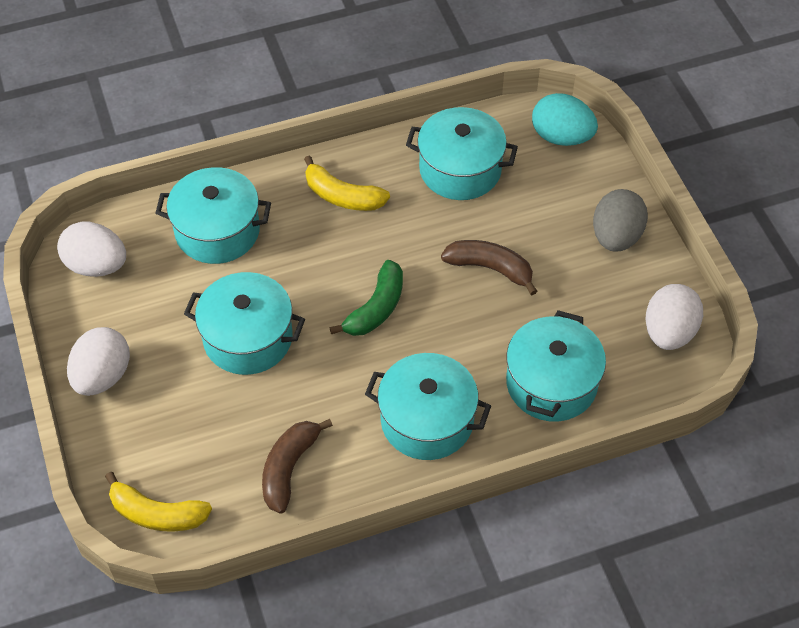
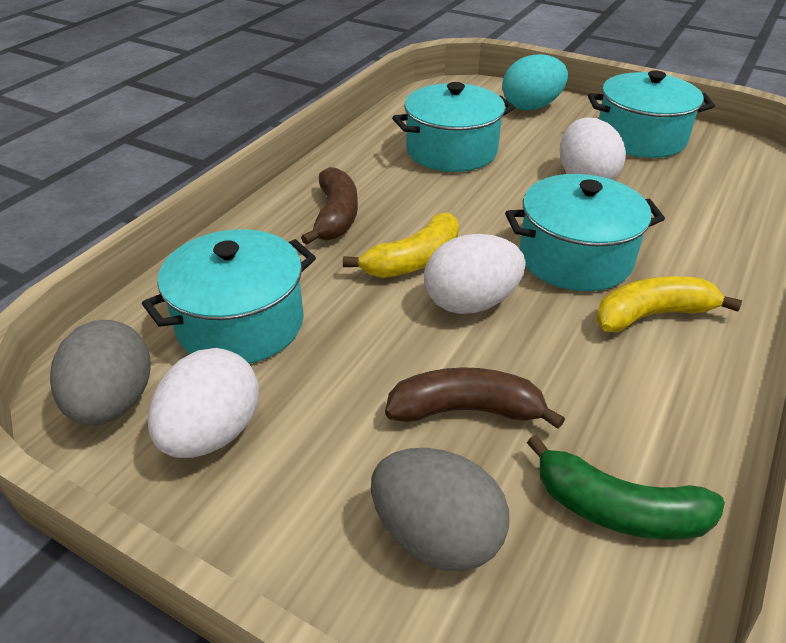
grey egg: [593,189,648,252] = 1 -> [50,320,151,426] [371,448,509,571] = 2
turquoise pot: [156,167,271,264] [184,272,305,375] [365,353,491,460] [406,107,518,200] [506,310,606,422] = 5 -> [142,229,316,364] [392,82,515,172] [505,174,665,291] [588,70,715,158] = 4

